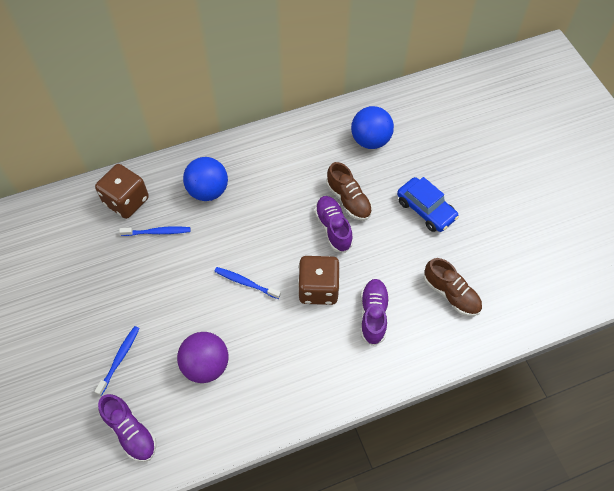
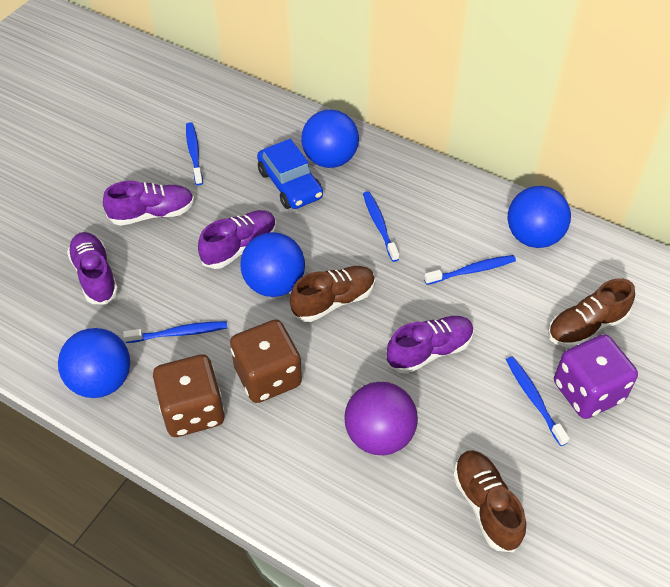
blue ball: [183,157,228,201] [351,106,394,149] = 2 -> [58,328,130,398] [240,232,305,297] [301,109,359,168] [508,186,571,248] = 4
blue toothbrush: [94,326,140,396] [119,226,190,236] [214,267,281,299] = 3 -> [123,321,227,343] [186,122,203,186] [363,191,399,262] [424,255,516,285] [506,356,570,446] = 5
brown shoe: [326,162,372,221] [424,258,482,316] = 2 -> [290,266,375,322] [453,450,526,552] [548,278,635,348] = 3
purple dice: none = 0 -> [554,334,638,419] = 1
purple shoe: [98,394,156,462] [315,196,353,253] [361,279,389,346] = 3 -> [67,232,118,304] [103,181,194,226] [198,210,276,269] [387,316,474,374] = 4

